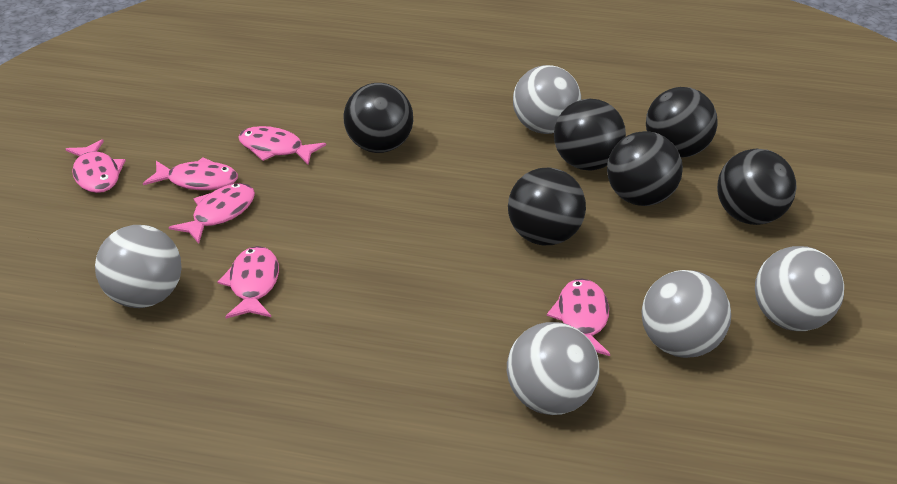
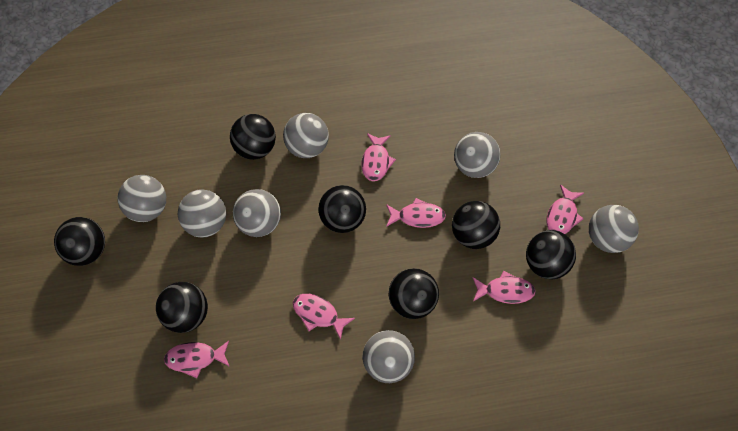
black ball: [343,83,413,153] [508,167,586,245] [554,99,626,171] [607,131,683,206] [646,87,718,157] [717,149,796,225] = 6 -> [54,217,105,266] [156,282,208,333] [230,114,276,160] [318,185,366,233] [389,268,439,319] [452,201,500,249] [526,230,576,279] = 7
grey ball: [95,225,182,308] [507,322,599,415] [513,65,581,134] [641,270,731,358] [755,246,844,331] = 5 -> [118,175,166,222] [178,189,226,237] [233,189,281,237] [283,113,329,158] [362,330,415,383] [454,132,500,178] [589,205,639,253] = 7

